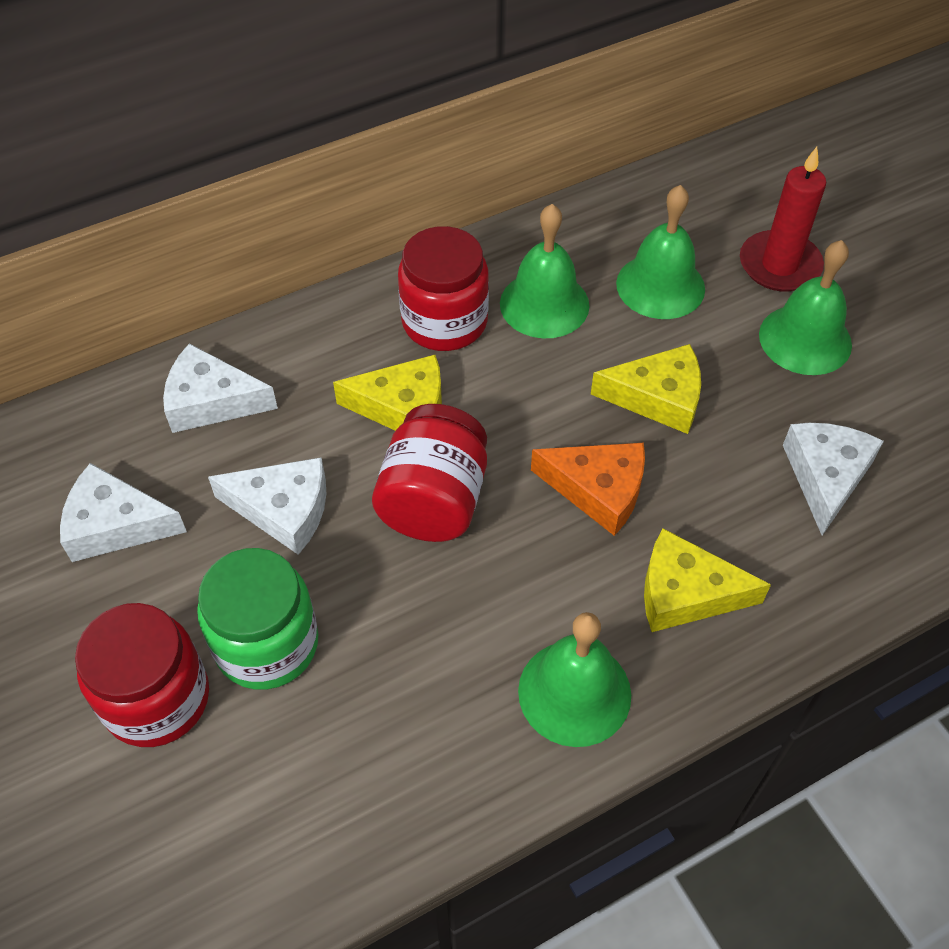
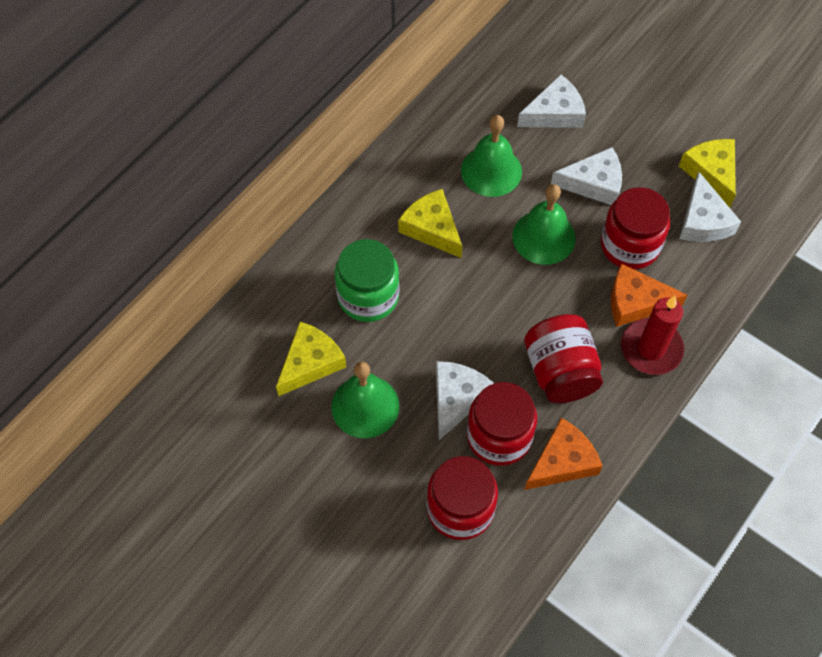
green bell: [500,204,590,338] [518,612,631,747] [616,185,705,319] [759,240,852,375] = 4 -> [331,362,399,438] [461,115,522,197] [512,184,576,265] = 3
orange cheese: [531,443,645,536] = 1 -> [524,418,603,490] [611,264,687,327] = 2
red jar: [75,603,209,747] [372,404,487,542] [398,226,489,351] = 3 -> [427,456,498,540] [467,382,537,466] [524,314,603,403] [601,187,670,270] = 4

